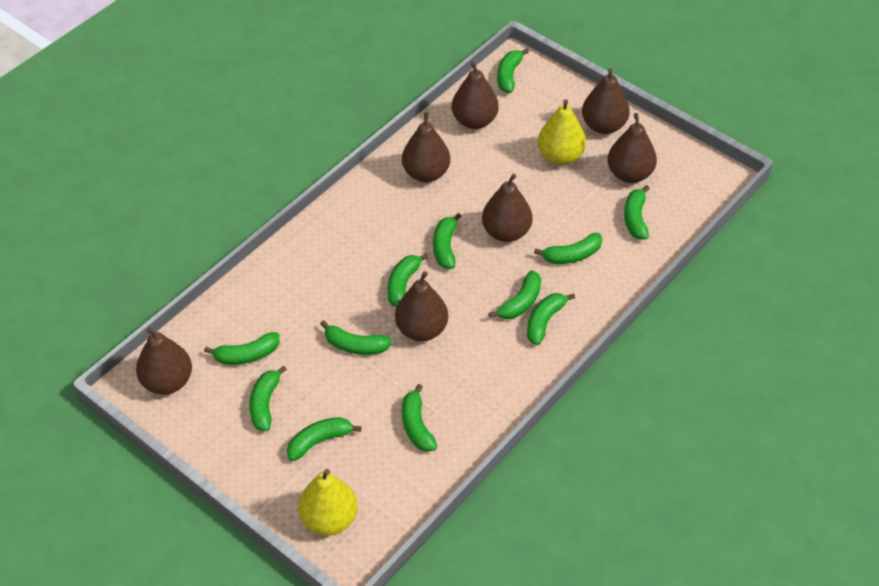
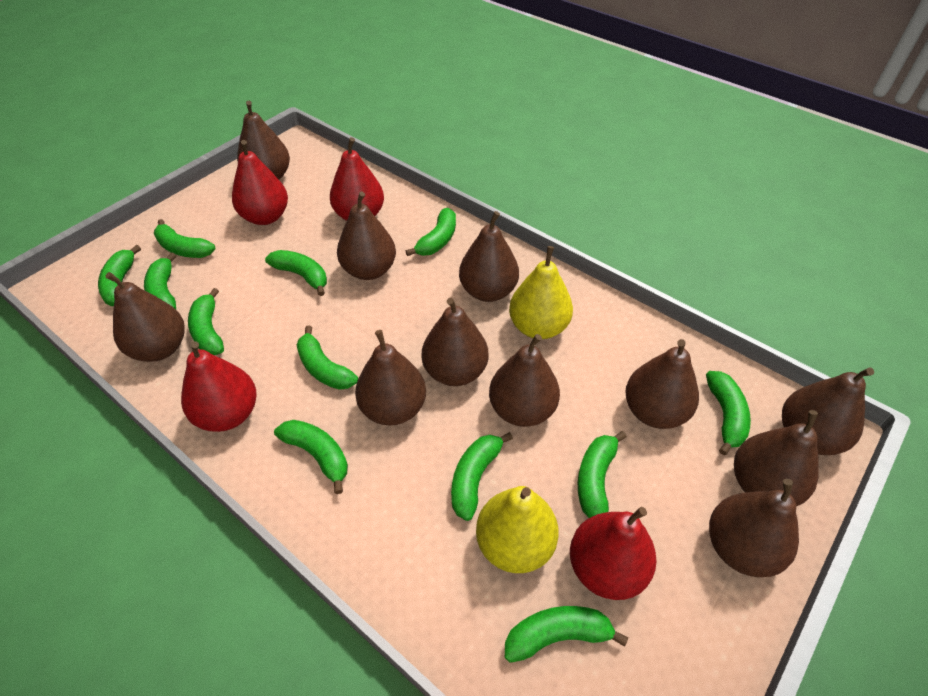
brown pear: [136,327,192,395] [395,271,448,341] [402,112,450,182] [452,61,499,129] [482,173,532,242] [582,68,630,134] [608,113,657,183] = 7 -> [105,272,185,362] [237,101,290,179] [337,192,396,280] [355,330,426,426] [422,298,489,386] [459,211,519,302] [489,334,560,427] [625,339,699,429] [709,479,799,577] [734,410,819,506] [782,367,874,455] = 11
red pear: none = 0 -> [181,341,256,432] [232,140,288,225] [330,137,384,221] [570,507,657,600] = 4

